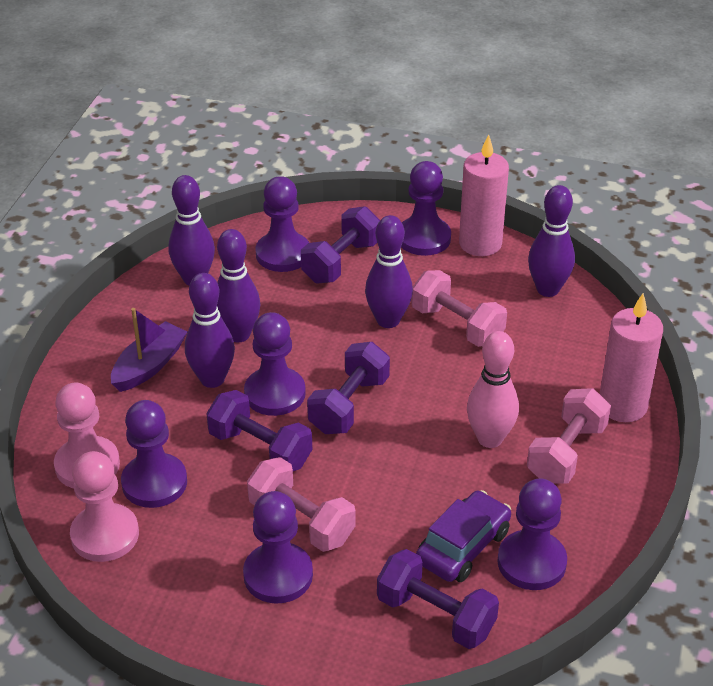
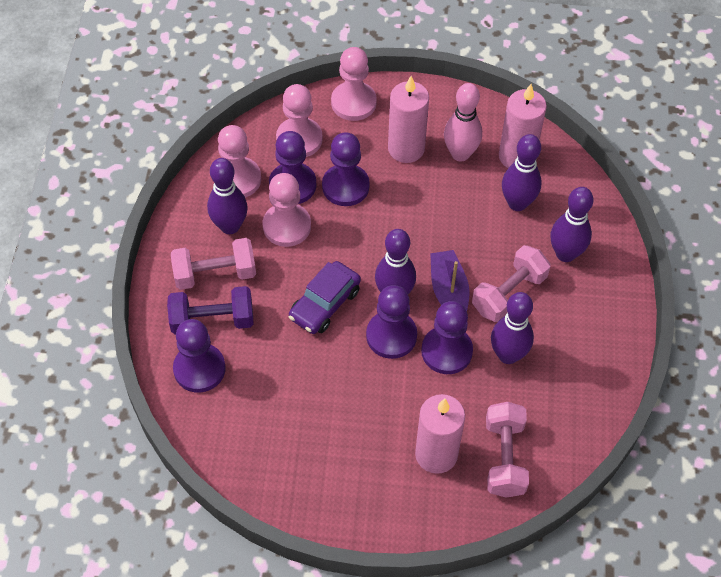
pink candle: [459,134,509,256] [600,293,663,422] = 2 -> [388,76,429,163] [415,394,465,474] [499,84,547,168] = 3
pink pawn: [54,383,120,488] [70,451,139,562] = 2 -> [218,125,261,198] [263,173,311,247] [276,84,323,157] [331,47,377,121] = 4
purple dumbbell: [206,390,312,471] [301,206,380,284] [307,342,390,434] [377,549,499,649] = 4 -> [167,286,254,335] = 1
purple pawn: [121,400,187,508] [243,491,313,604] [244,312,306,416] [255,176,309,272] [401,161,451,256] [497,478,567,590] = 6 -> [173,319,226,393] [269,131,316,204] [322,132,370,206] [366,285,417,359] [421,301,473,374] = 5

